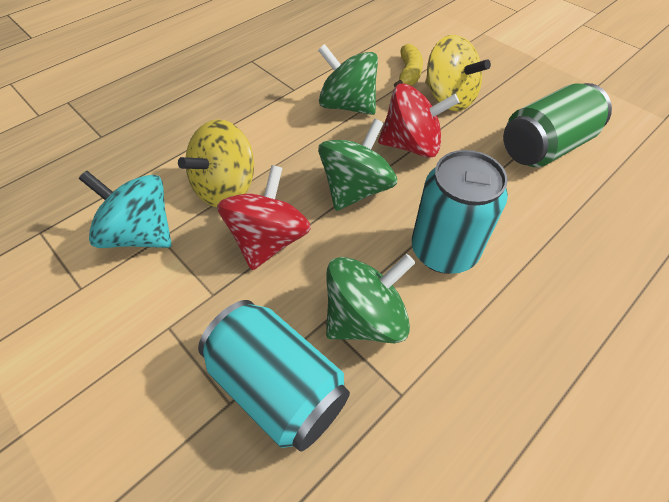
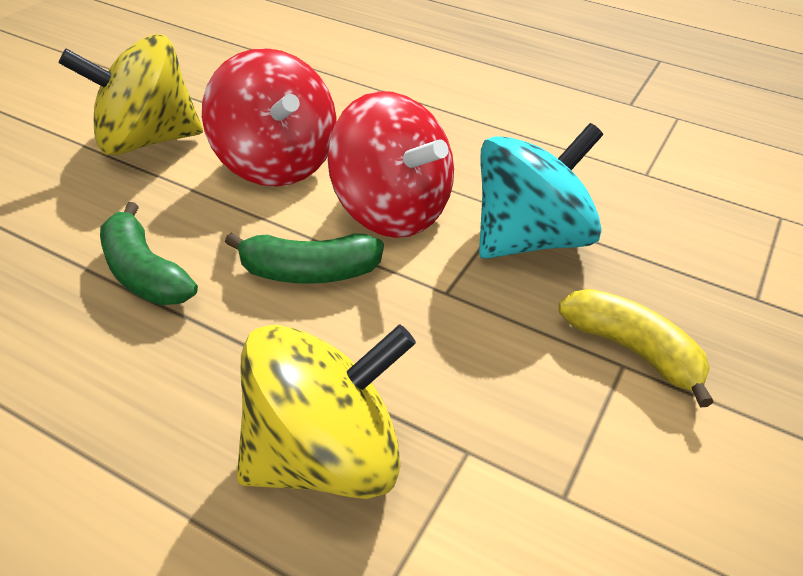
green banana: none = 0 -> [100,202,198,305] [225,232,384,284] = 2
green can: [503,83,612,167] = 1 -> none = 0
green spinning top: [318,44,378,115] [318,119,397,211] [326,254,415,343] = 3 -> none = 0
turquoise can: [198,300,350,451] [412,150,508,274] = 2 -> none = 0

